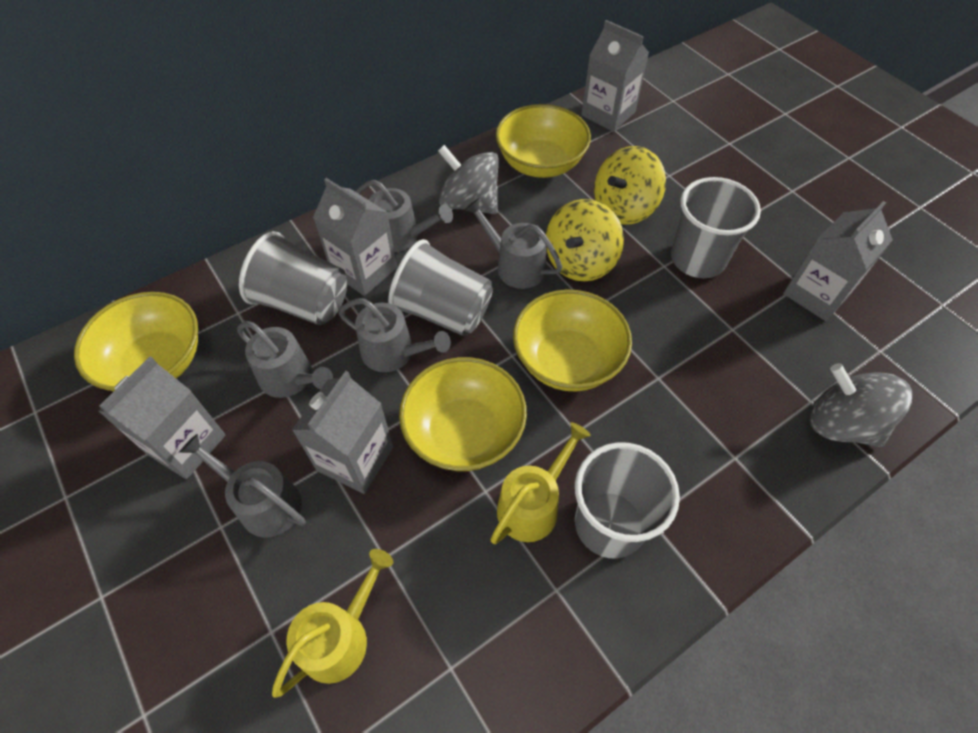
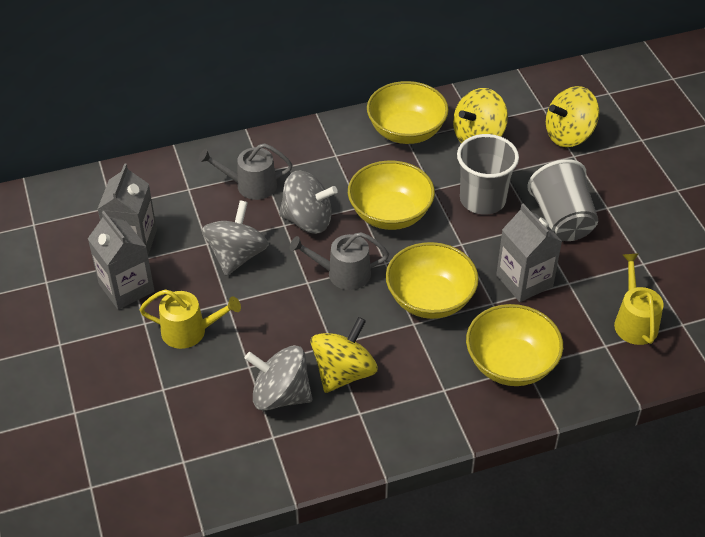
grey carton: [99,356,226,479] [292,371,394,494] [313,178,397,296] [581,20,649,132] [783,201,893,321] = 5 -> [88,211,155,310] [98,164,157,255] [496,204,562,302] = 3
grey cup: [239,231,348,325] [388,239,493,336] [575,442,680,559] [671,177,761,278] = 4 -> [457,134,519,215] [527,159,598,241] = 2
grey spinning top: [438,145,499,214] [810,363,912,447] = 2 -> [202,200,269,276] [245,345,312,411] [279,171,338,234] = 3
grey watering can: [180,434,306,537] [237,321,333,398] [338,298,451,372] [355,180,453,252] [465,198,563,289] = 5 -> [198,143,293,200] [290,232,389,290] = 2
yellow spinning top: [546,199,624,282] [594,146,666,225] = 2 -> [311,317,378,393] [453,88,508,143] [546,86,599,147] = 3

